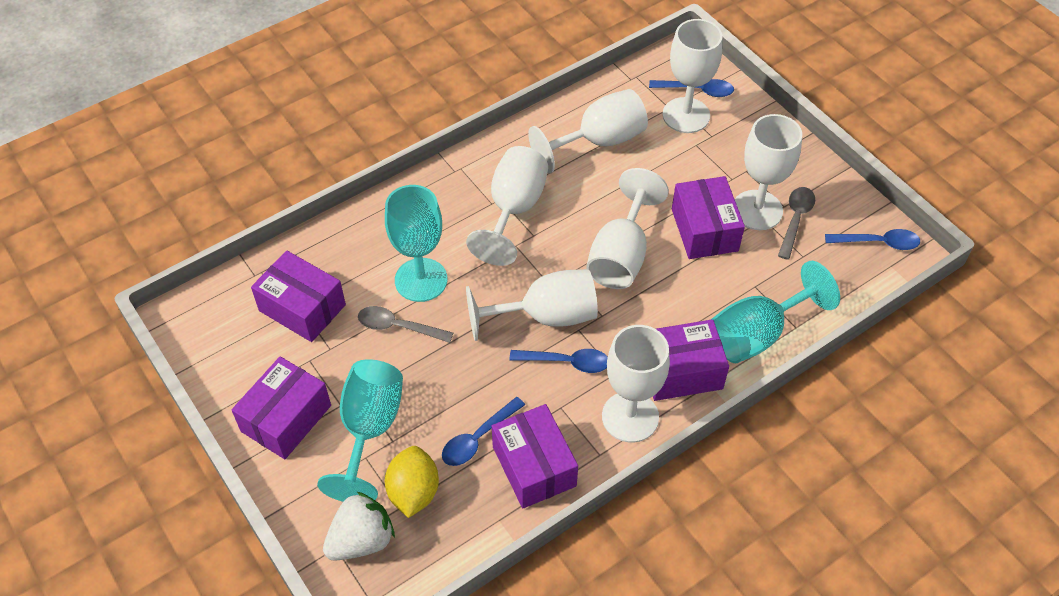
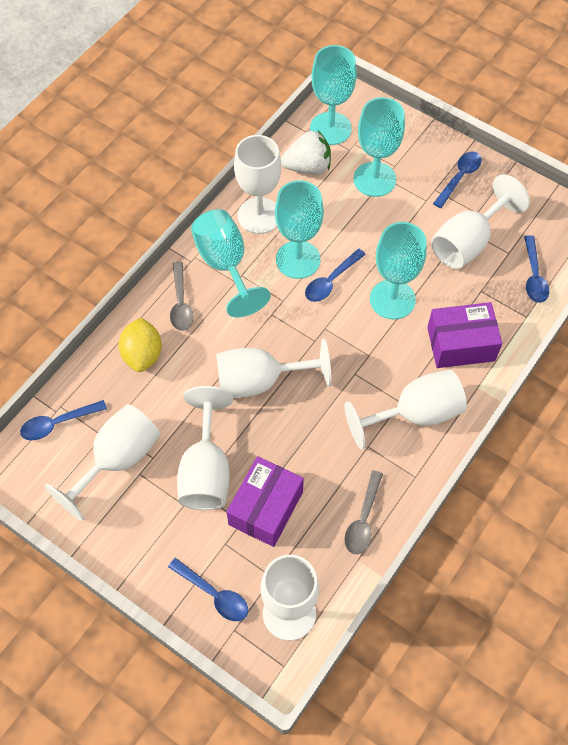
blue spoon: [442,397,525,466] [509,349,608,373] [649,79,734,97] [825,229,920,250] = 4 -> [20,400,107,440] [168,558,248,621] [305,249,366,302] [433,152,482,208] [524,235,549,303] = 5
purple box: [232,356,331,459] [251,250,346,342] [492,404,578,508] [653,319,729,401] [672,176,745,259] = 5 -> [226,456,304,547] [427,302,502,368] = 2
turquoise goblet: [317,359,403,502] [385,185,447,302] [711,261,840,363] = 3 -> [191,209,271,318] [275,180,324,279] [310,45,357,145] [353,97,405,197] [370,222,426,319] = 5

